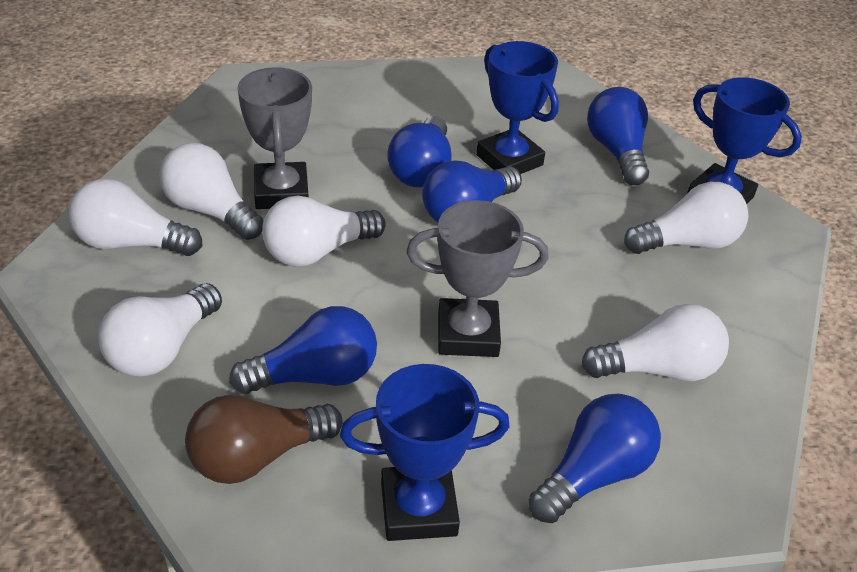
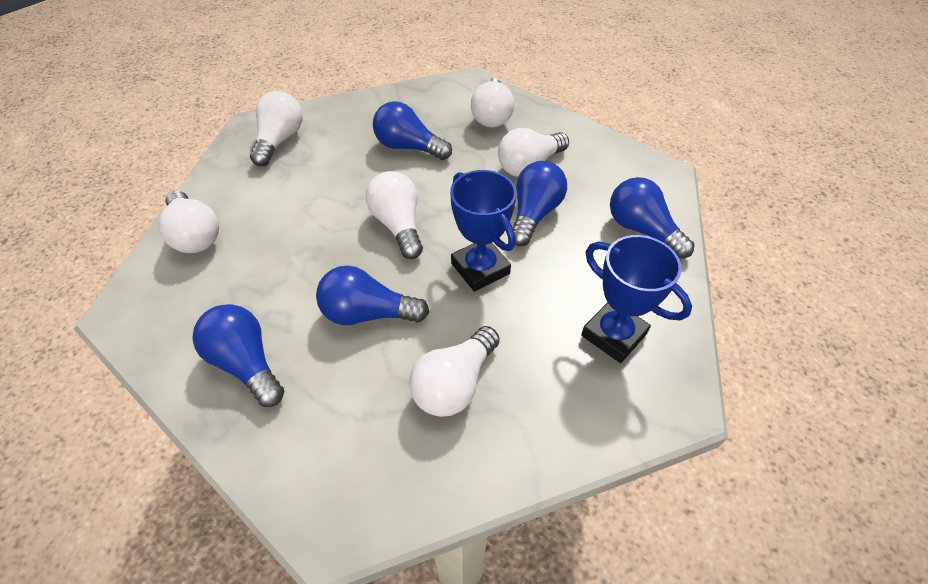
blue trophy: [340,364,510,541] [476,41,559,174] [687,77,802,204] = 3 -> [450,170,517,292] [581,235,692,363] = 2
brown light bulb: [185,395,343,484] = 1 -> none = 0
grey trophy: [237,67,312,209] [406,200,548,357] = 2 -> none = 0

